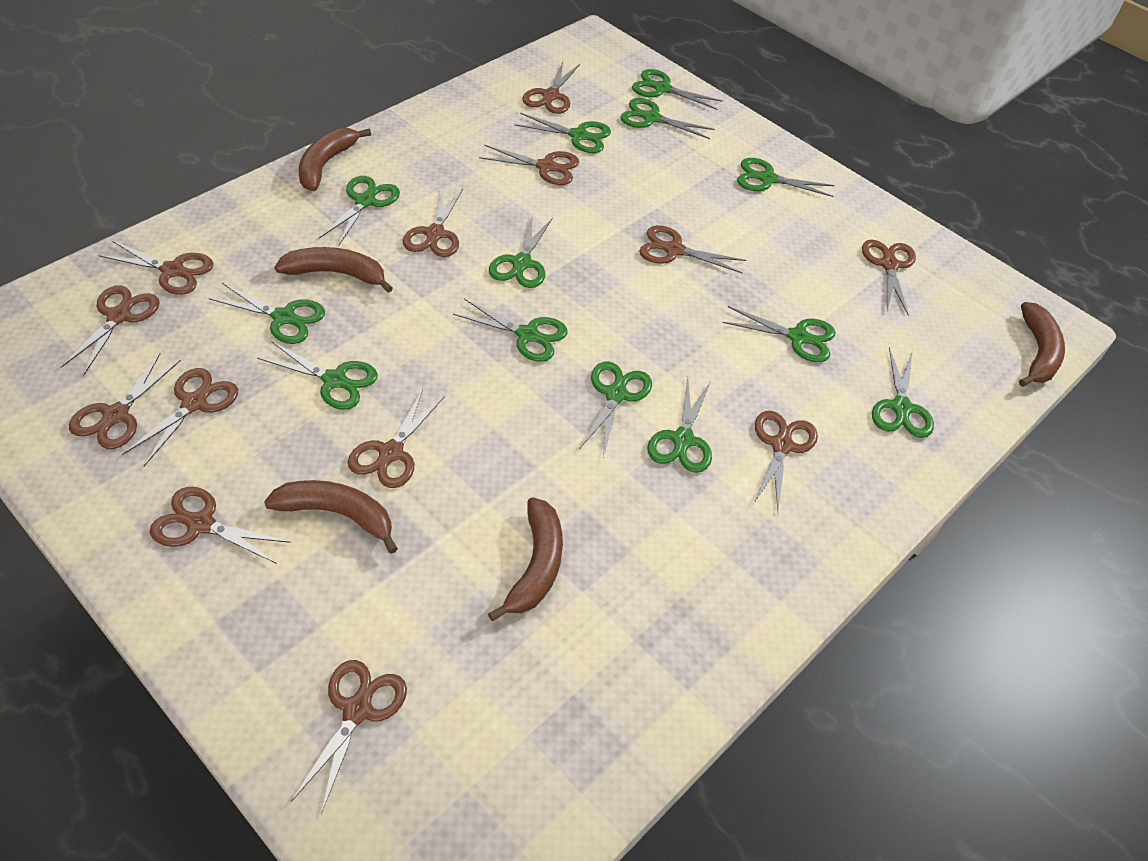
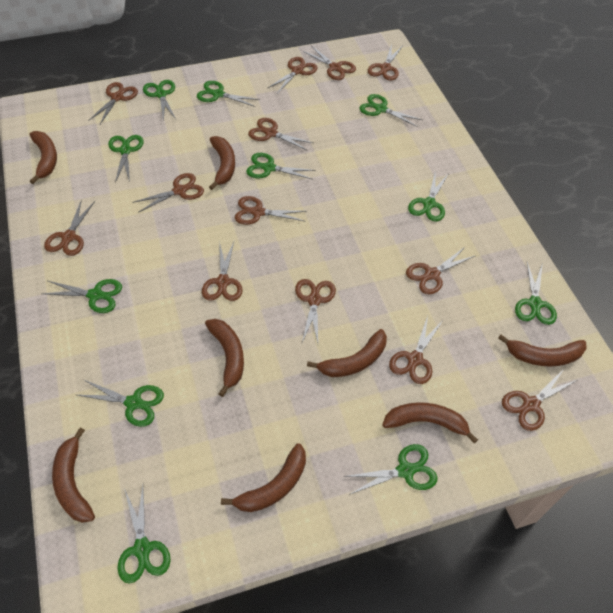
brown banana: [264,480,398,554] [275,247,393,293] [299,128,371,191] [488,497,563,621] [1019,302,1065,387] = 5 -> [30,131,57,184] [52,427,95,523] [205,319,244,397] [209,136,235,190] [221,443,306,512] [307,329,387,377] [382,402,478,444] [498,334,587,366] = 8
green scissors: [209,283,325,344] [257,341,378,410] [319,176,400,246] [453,298,568,362] [489,214,553,288] [514,113,611,153] [579,361,652,457] [621,98,715,139] [632,69,723,110] [647,378,712,473] [722,306,836,362] [737,158,835,197] [872,347,934,438] = 13 -> [42,279,122,313] [77,380,164,427] [108,135,144,183] [117,485,171,584] [143,80,176,122] [197,81,260,107] [246,153,316,179] [344,444,438,495] [359,94,422,127] [408,170,449,221] [515,262,557,325] = 11

